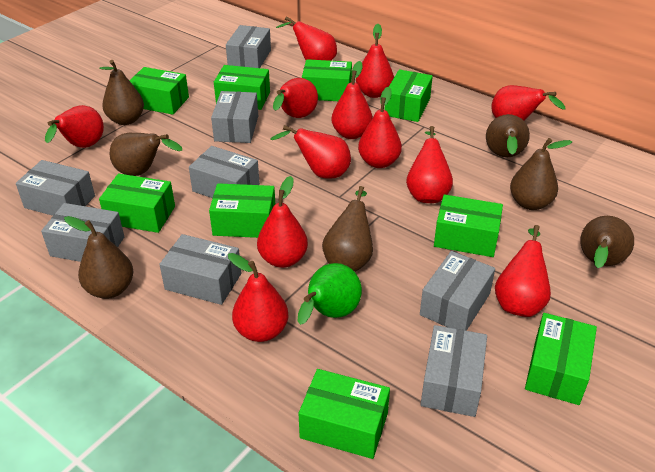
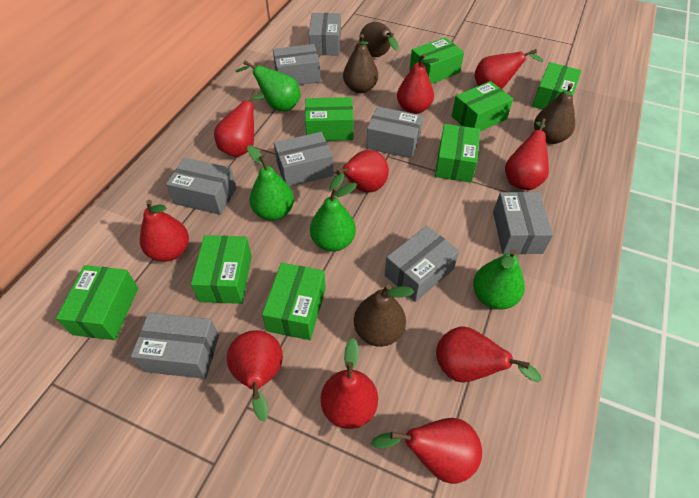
brown pear: [64,216,133,299] [99,60,144,125] [110,133,182,176] [322,186,373,272] [486,114,530,157] [510,138,572,210] [580,216,634,268] = 7 -> [343,34,378,94] [354,284,414,347] [359,22,399,57] [534,83,575,144] = 4
green box: [99,174,175,233] [130,67,189,115] [209,183,275,238] [214,65,270,110] [299,369,390,459] [302,59,352,101] [384,69,433,122] [434,194,503,257] [525,313,597,405] = 9 -> [56,265,138,340] [191,235,252,304] [262,263,326,340] [305,97,354,141] [410,37,464,84] [435,124,480,183] [452,81,513,131] [532,62,582,110] = 8
green pear: [298,263,362,325] = 1 -> [236,60,301,111] [247,146,294,220] [310,183,357,252] [473,249,525,310] = 4
red pear: [45,105,104,148] [228,253,289,342] [257,176,308,268] [270,125,351,179] [273,78,318,118] [276,16,337,61] [332,61,373,139] [356,24,394,98] [358,87,402,168] [406,126,453,203] [492,85,566,121] [495,225,551,317] = 12 -> [140,200,189,262] [214,90,264,157] [227,330,283,422] [321,338,378,429] [329,150,389,193] [371,418,482,484] [397,54,439,114] [436,326,542,383] [474,49,544,89] [505,118,549,190] = 10

